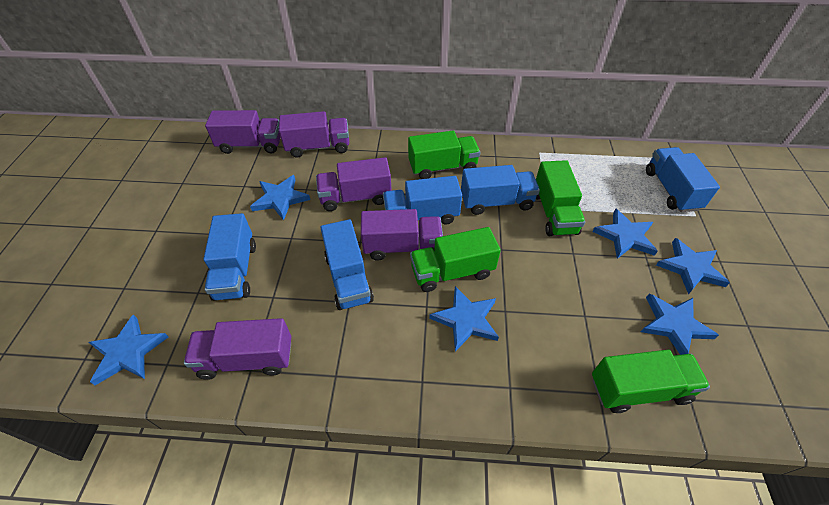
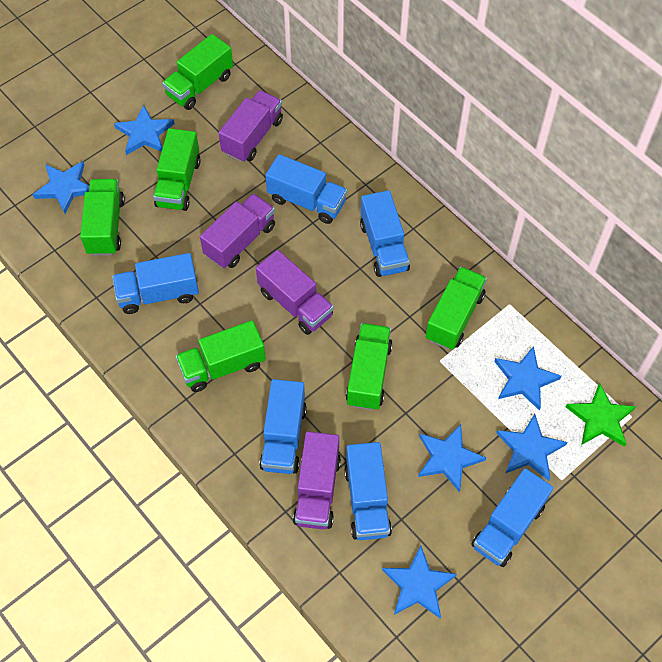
blue truck: [203,213,256,301] [320,219,374,310] [383,176,462,225] [461,165,540,215] [646,147,720,212] = 5 -> [112,253,199,314] [259,379,307,474] [265,154,347,224] [344,442,392,540] [360,190,410,277] [471,468,553,567] = 6
green star: none = 0 -> [566,383,636,447] = 1
green truck: [408,131,480,179] [410,227,501,292] [536,160,585,236] [592,350,710,413] = 4 -> [80,179,125,256] [153,128,201,211] [162,34,233,110] [176,320,266,392] [346,323,393,410] [426,267,487,350] = 6
purple truck: [184,318,291,380] [205,110,281,154] [279,111,349,158] [316,157,392,211] [361,209,443,261] = 5 -> [200,194,275,268] [219,90,283,162] [256,250,334,335] [293,431,341,530] = 4

